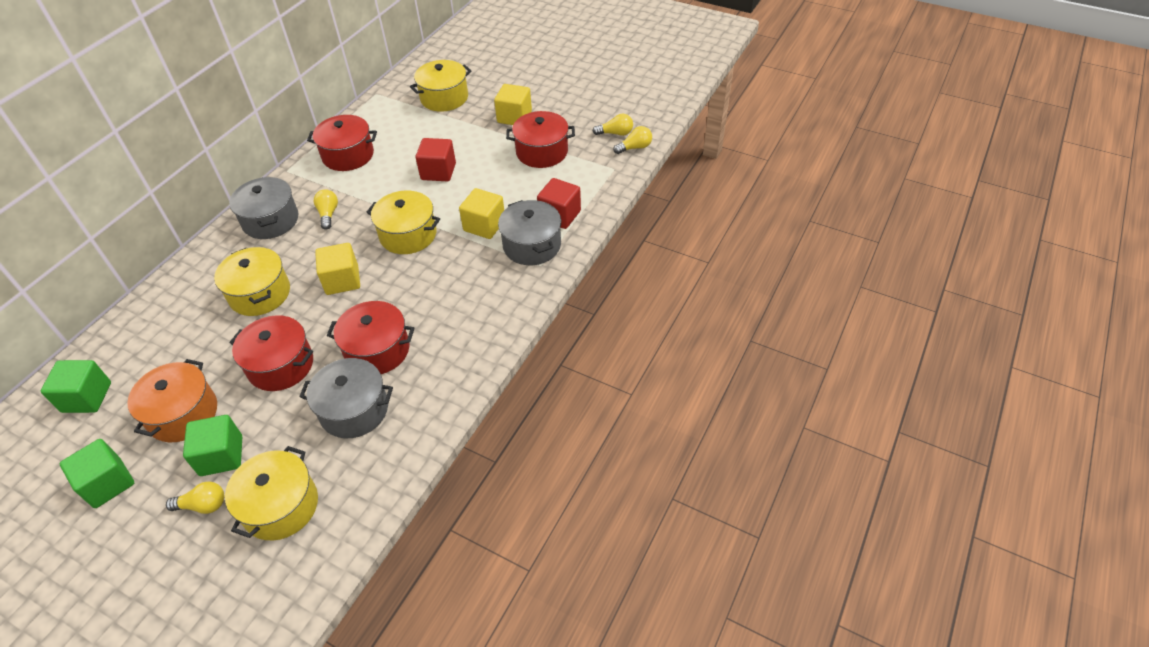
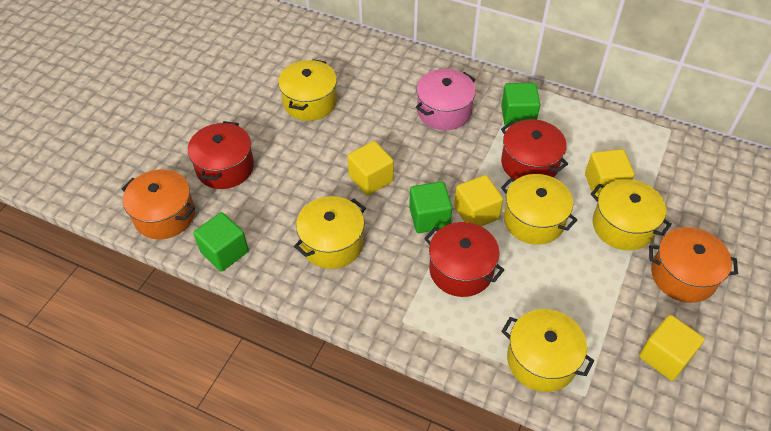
grey pot: [229,177,298,239] [299,358,393,438] [498,200,561,265] = 3 -> none = 0
orange pot: [127,359,217,442] = 1 -> [121,169,195,239] [649,227,738,303] = 2
pink pot: none = 0 -> [415,69,476,130] = 1
red cube: [416,138,456,182] [537,178,581,229] = 2 -> none = 0
red pot: [230,315,313,391] [307,115,377,171] [327,301,415,374] [506,111,575,168] = 4 -> [188,121,254,189] [424,222,504,297] [501,119,568,180] = 3
yellow cube: [315,243,360,295] [459,188,504,239] [494,84,532,125] = 3 -> [347,141,394,195] [454,175,503,226] [585,149,634,197] [639,315,705,381] = 4
yellow light bulb: [166,481,224,514] [314,189,338,230] [592,113,633,136] [613,126,652,154] = 4 -> none = 0
yellow pot: [214,247,290,316] [225,446,318,540] [366,190,440,254] [410,60,472,112] = 4 -> [278,59,337,121] [294,196,366,269] [501,174,577,245] [501,309,594,392] [591,179,672,250] = 5

